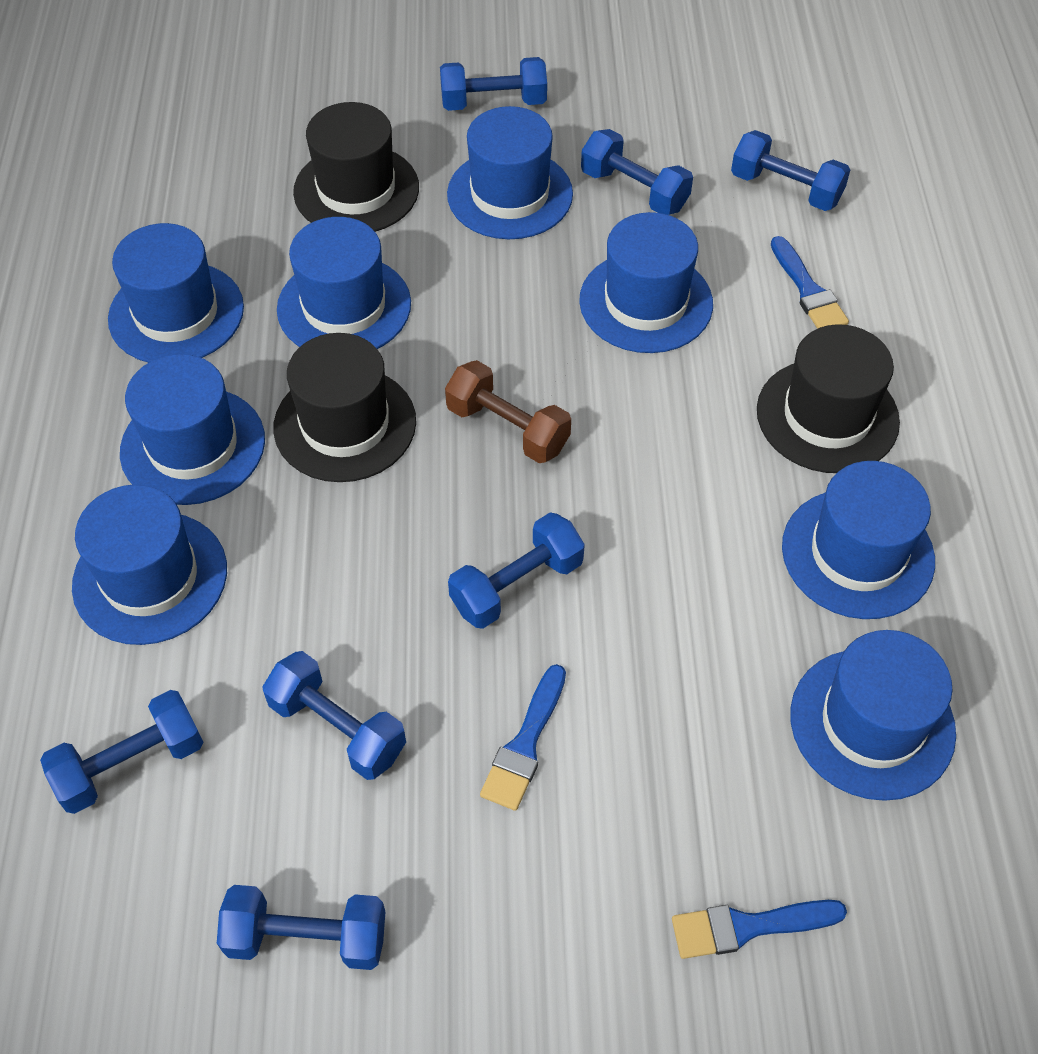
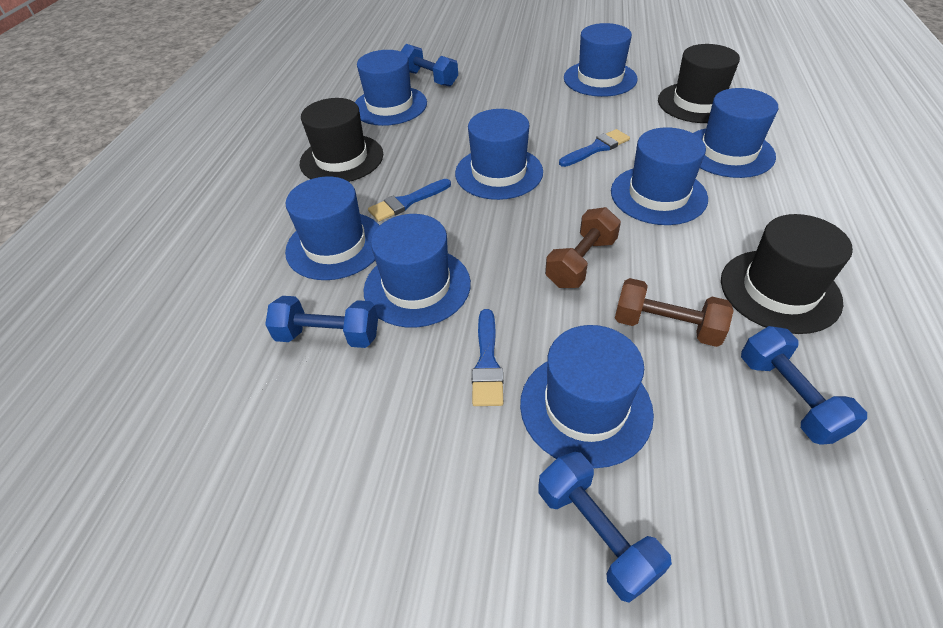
blue dumbbell: [40,690,203,814] [217,885,385,970] [262,651,406,780] [440,57,547,111] [448,513,585,629] [581,129,693,215] [731,130,850,211] = 7 -> [265,296,378,348] [401,44,458,87] [538,452,672,602] [741,326,867,445] = 4
brown dumbbell: [445,360,571,463] = 1 -> [545,207,621,288] [615,278,734,347] = 2

